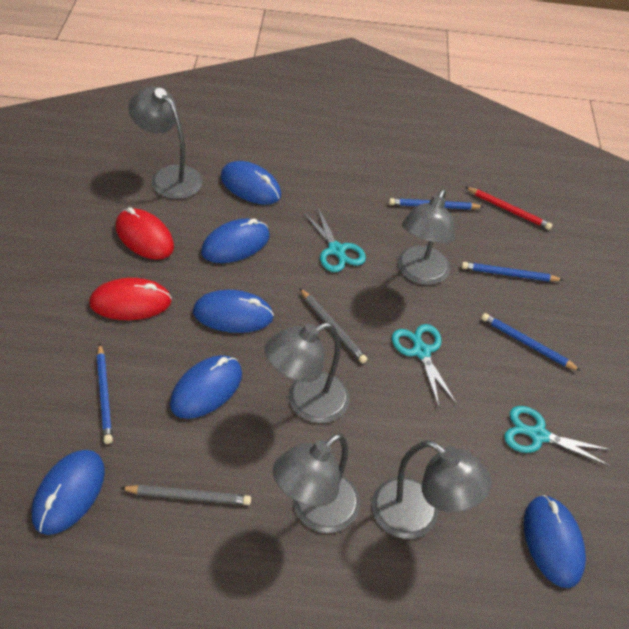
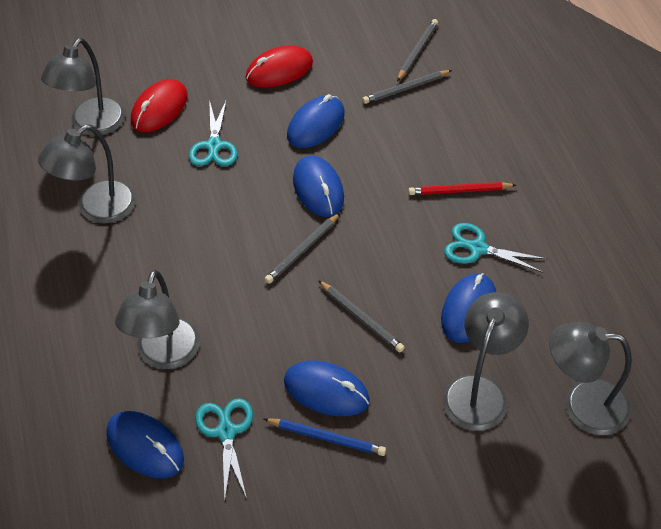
blue mouse: [31,450,105,535] [170,355,242,419] [193,290,274,333] [201,219,270,263] [221,161,281,205] [524,495,586,588] = 6 -> [106,411,184,478] [284,361,370,416] [287,94,345,148] [293,155,344,217] [441,273,496,343] = 5
blue pencil: [97,343,113,444] [389,198,484,209] [461,262,563,281] [481,313,581,371] = 4 -> [264,418,386,456] = 1
grey pencil: [120,485,251,505] [300,289,368,363] = 2 -> [265,213,340,284] [318,280,405,352] [362,70,452,104] [397,19,438,81] = 4

